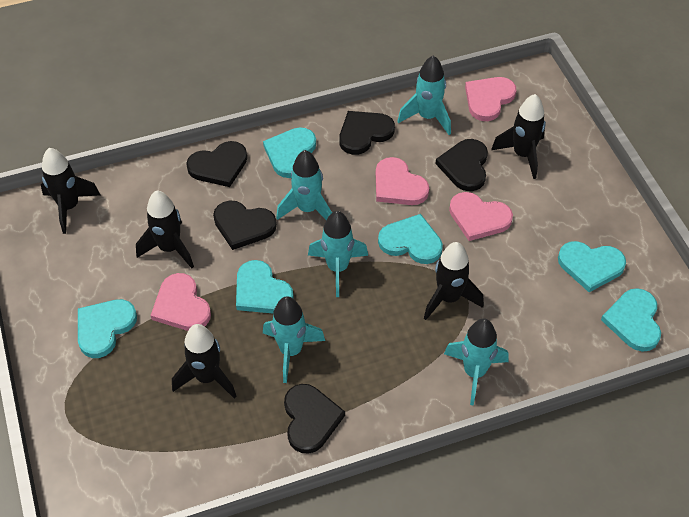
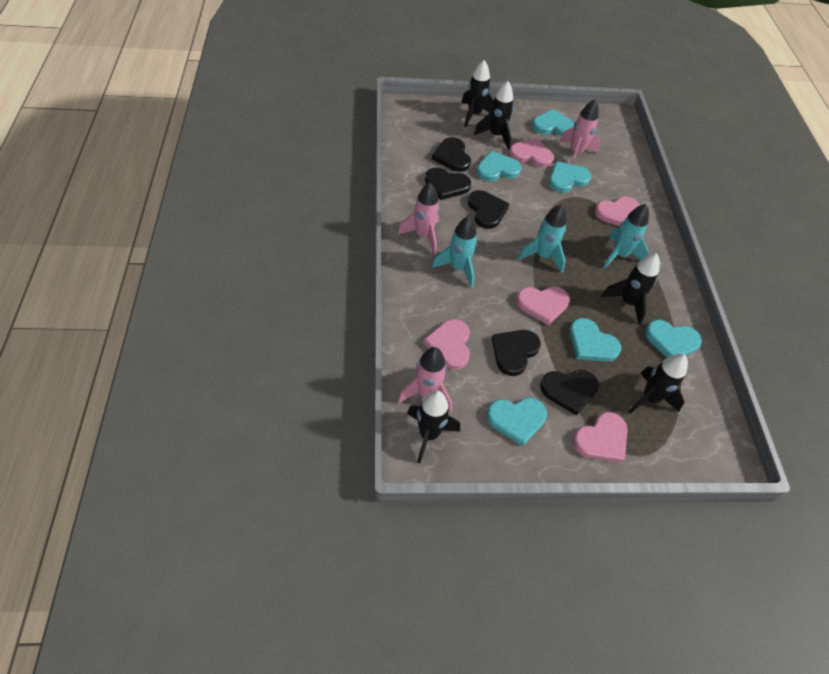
pink heart: [151,273,211,331] [376,157,429,205] [449,192,513,241] [465,77,516,121] = 4 -> [423,319,470,370] [509,138,554,168] [516,286,570,325] [573,412,628,463] [595,196,640,227] = 5
pink rocket: none = 0 -> [398,182,440,255] [398,347,452,413] [559,99,600,164] = 3
turquoise rocket: [263,296,325,383] [276,150,332,220] [308,211,368,297] [397,55,451,135] [444,318,508,405] = 5 -> [432,216,477,288] [518,204,566,273] [603,204,649,268] = 3

